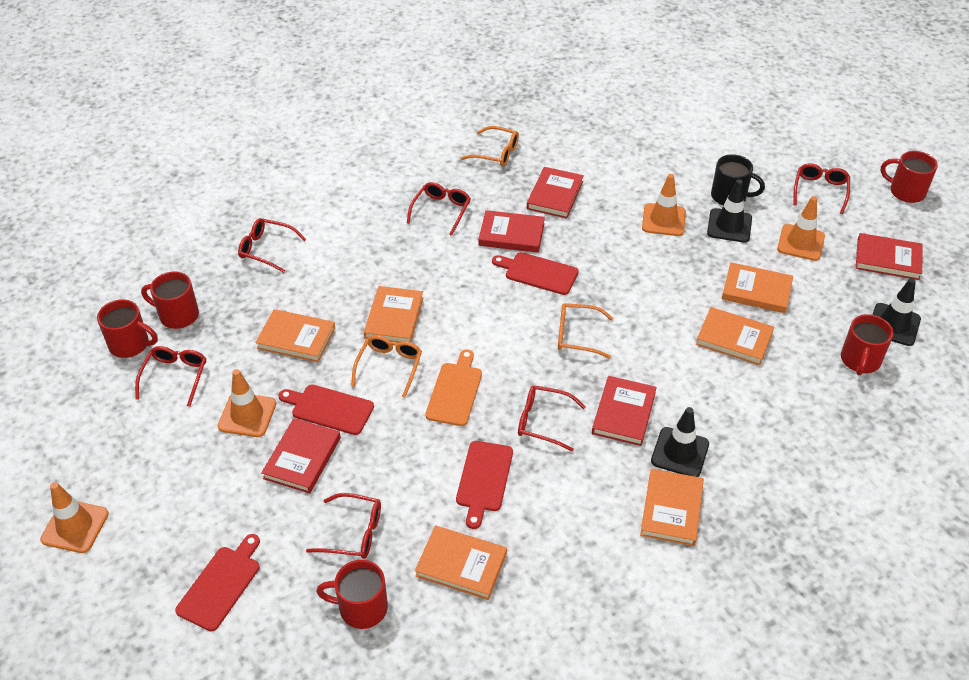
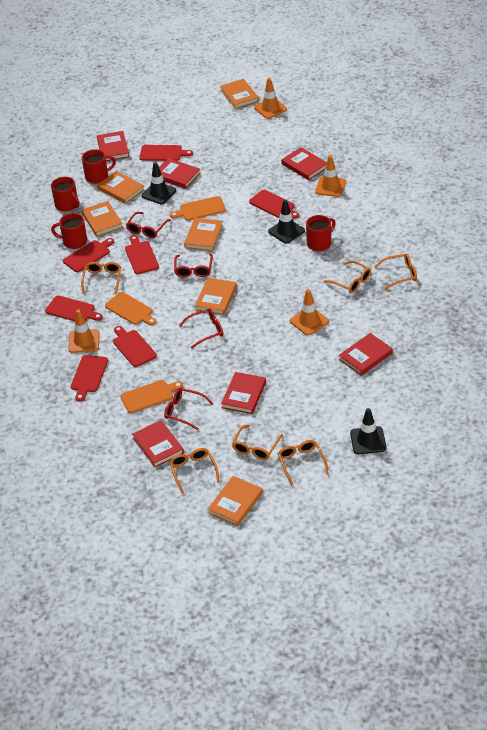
black mug: [711,154,765,206] = 1 -> none = 0
orange cutting board: [425,349,482,426] = 1 -> [105,292,156,326] [120,380,183,413] [170,196,226,221] = 3
orange glasses: [351,335,422,398] [461,126,519,167] [558,303,614,359] = 3 -> [81,262,121,294] [169,448,220,494] [232,424,283,460] [278,440,329,486] [323,261,371,293] [374,253,417,290] = 6
red book: [261,418,341,494] [479,210,545,253] [527,167,584,218] [592,376,657,446] [856,233,923,280] = 5 -> [97,131,129,161] [132,420,184,467] [159,158,201,189] [221,372,266,414] [281,147,327,180] [339,333,393,376] = 6
red cutting board: [175,534,260,631] [279,384,374,435] [456,441,513,529] [492,252,579,295] = 4 -> [45,296,103,321] [63,238,114,272] [71,355,108,402] [113,326,157,367] [125,235,159,274] [139,145,193,161] [249,190,299,219] = 7
red glasses: [135,346,206,407] [238,218,306,273] [306,493,381,559] [407,182,471,236] [518,385,585,452] [793,163,850,214] = 6 -> [126,212,171,238] [164,388,213,430] [174,254,213,278] [179,309,223,349] = 4
red mug: [97,299,158,358] [141,271,199,329] [316,560,388,629] [841,314,894,375] [881,151,938,203] = 5 -> [51,177,80,212] [51,213,87,249] [82,149,116,184] [306,215,336,251] = 4

